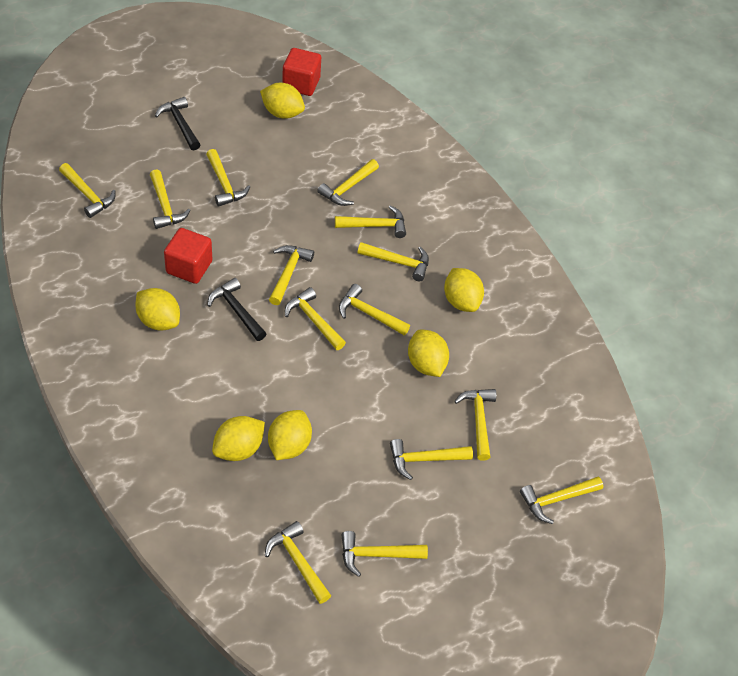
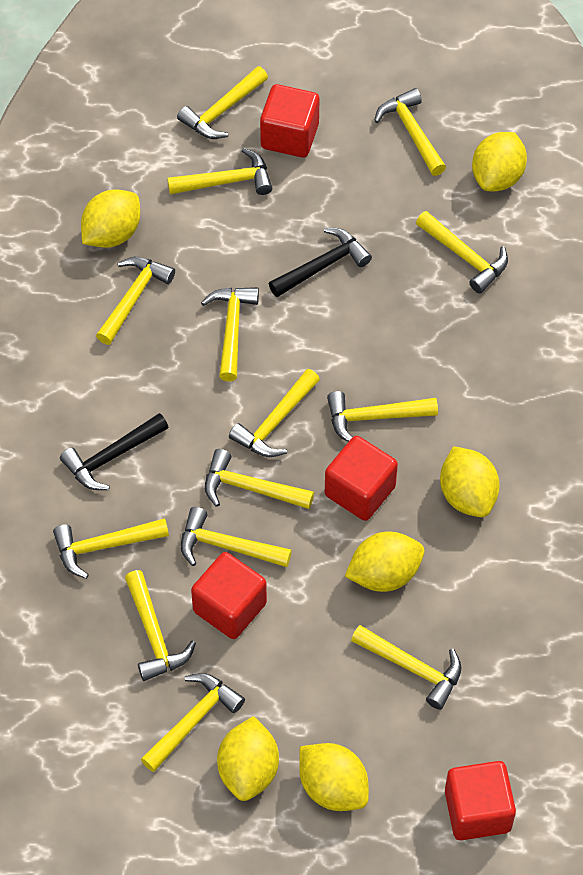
red cube: [164,228,212,284] [282,48,321,96] = 2 -> [191,552,267,639] [260,84,319,158] [325,436,398,521] [445,761,516,840] = 4

